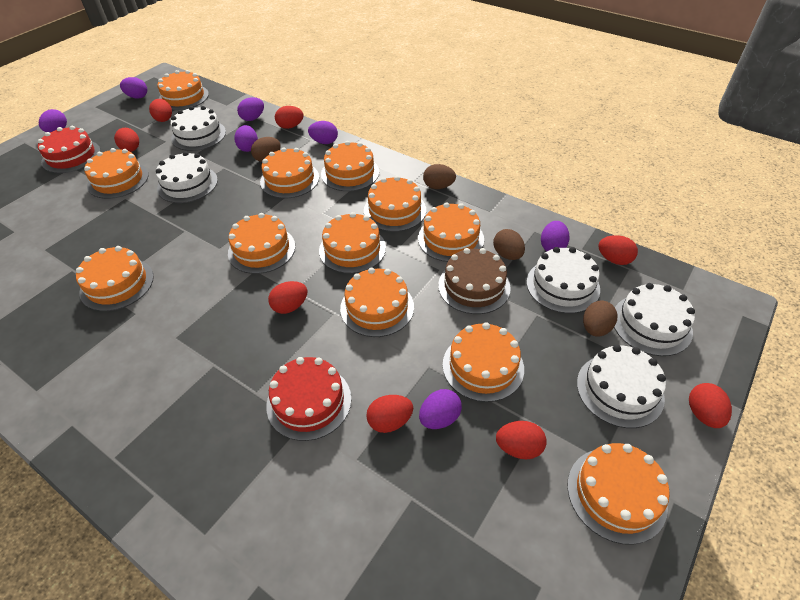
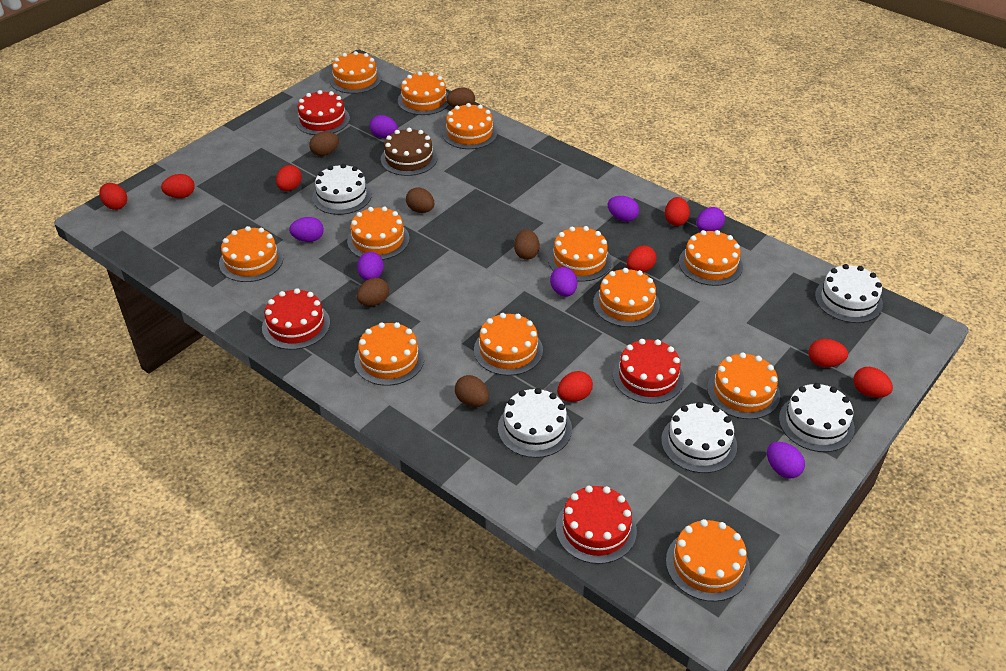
brown egg: [251,137,281,162] [423,164,456,189] [493,229,525,260] [583,301,617,337] = 4 -> [309,132,339,156] [357,278,389,306] [406,187,434,213] [446,88,475,108] [455,375,489,407] [514,229,540,260] = 6
red cake: [38,126,101,173] [266,357,351,441] = 2 -> [262,288,330,350] [295,90,350,135] [556,486,637,564] [613,339,684,404] = 4

